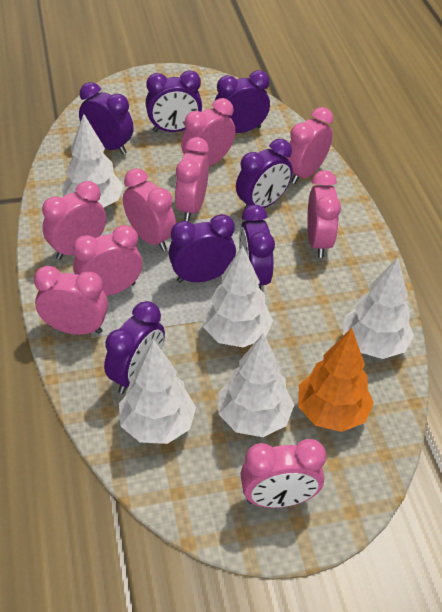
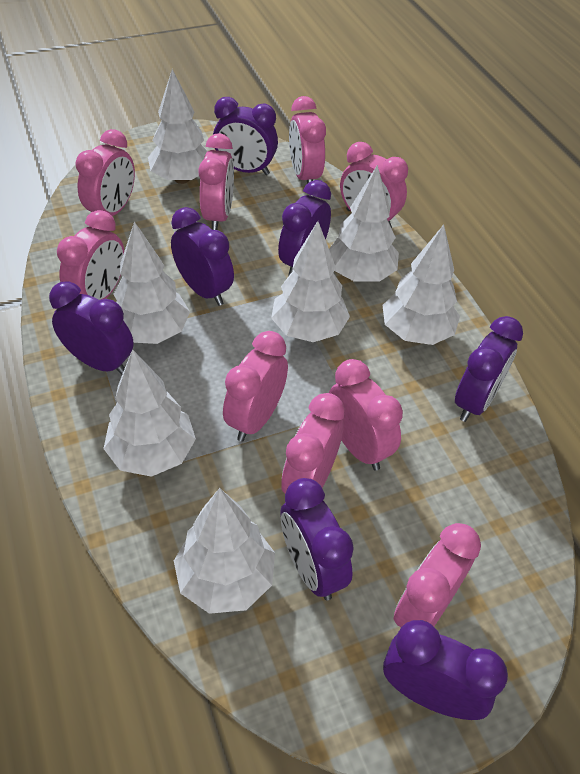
orange tree: [298,328,374,432] = 1 -> none = 0
white tree: [62,114,124,208] [119,340,196,444] [203,246,273,347] [218,333,294,437] [343,257,414,359] = 5 -> [103,349,196,477] [113,221,190,344] [148,69,207,184] [174,488,275,614] [271,221,350,342] [329,165,399,282] [382,225,460,345] = 7

